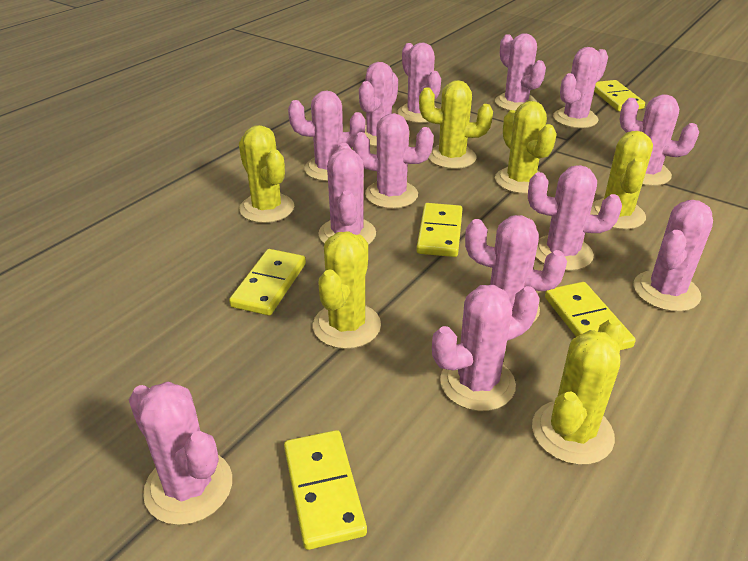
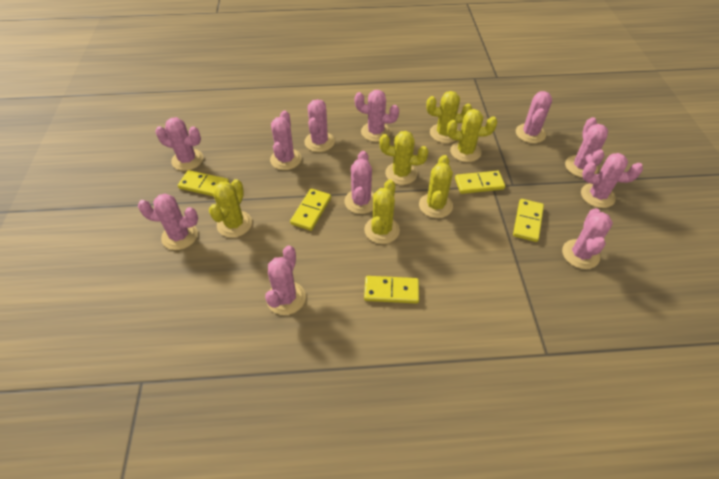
pink cactus: [129,382,232,525] [288,90,365,181] [318,143,376,245] [353,113,434,209] [359,62,398,146] [397,43,441,123] [432,285,539,411] [465,215,567,322] [495,33,546,111] [528,165,622,271] [553,47,608,128] [619,94,699,186] [634,200,713,312] = 13 -> [138,194,198,250] [155,117,203,171] [265,245,306,315] [270,110,302,170] [304,99,335,152] [344,151,374,214] [355,90,399,142] [516,91,552,143] [562,208,613,269] [565,117,608,178] [581,153,643,208] = 11

